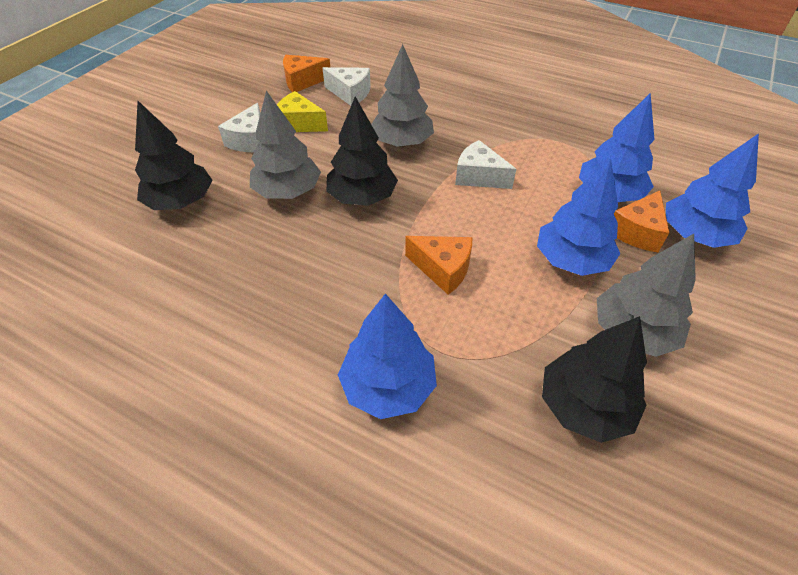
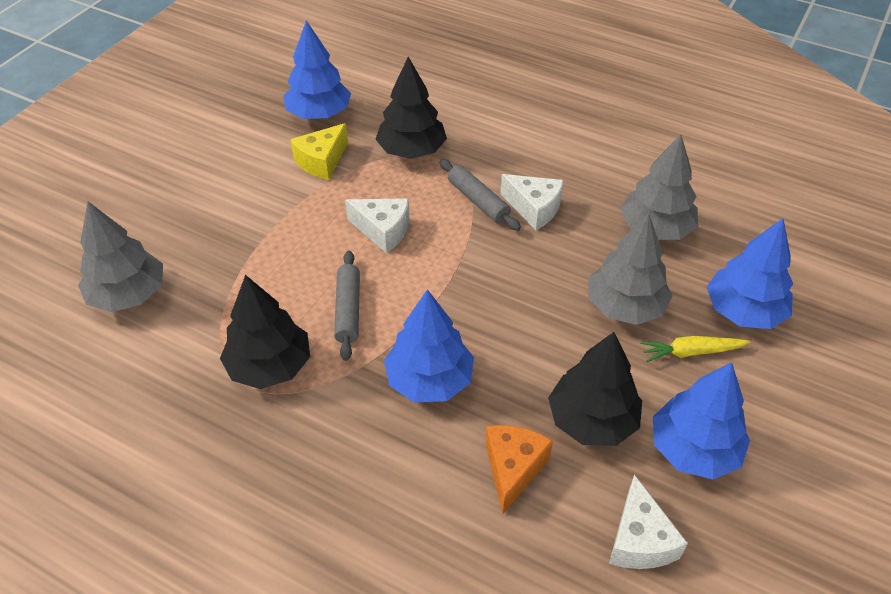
grey rolling pin: none = 0 -> [334,251,360,361] [440,159,521,231] = 2
orange cheese: [283,55,330,92] [405,236,472,295] [614,190,669,252] = 3 -> [485,425,553,514] = 1
yellow carrot: none = 0 -> [640,336,750,362] = 1

